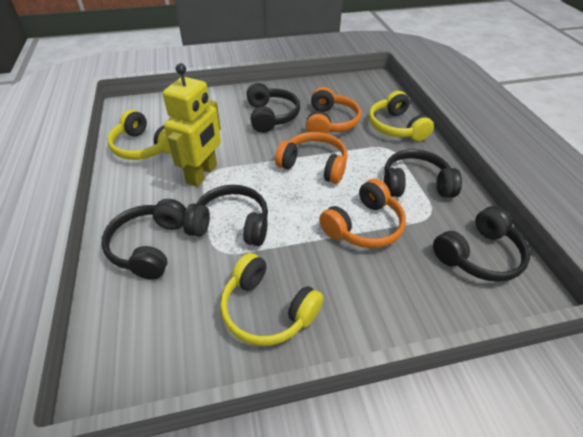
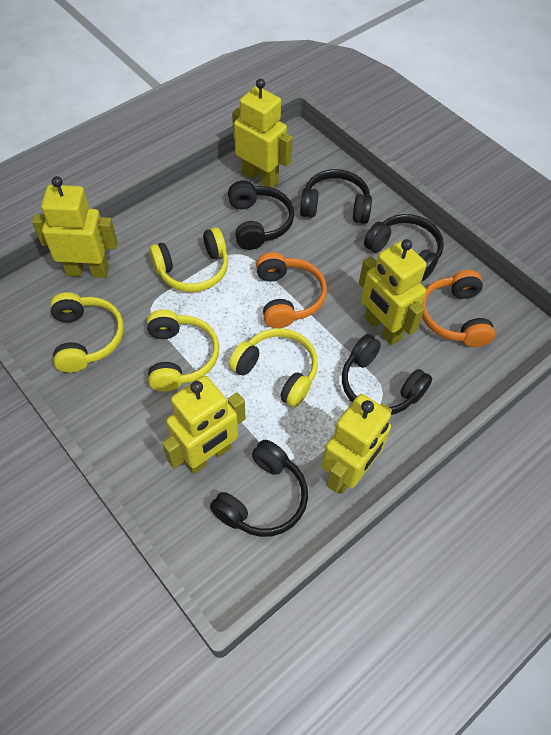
orange headphones: [275,132,348,184] [306,87,361,134] [319,179,406,248] = 3 -> [256,252,327,328] [422,270,495,347] = 2
yellow headphones: [107,109,171,160] [220,253,324,346] [368,91,434,141] = 3 -> [50,292,124,373] [147,310,219,392] [149,227,228,292] [229,328,318,408] = 4
yellow robot: [163,63,221,187] = 1 -> [32,176,118,278] [162,376,246,474] [232,79,293,188] [322,394,392,494] [359,239,427,345] = 5

